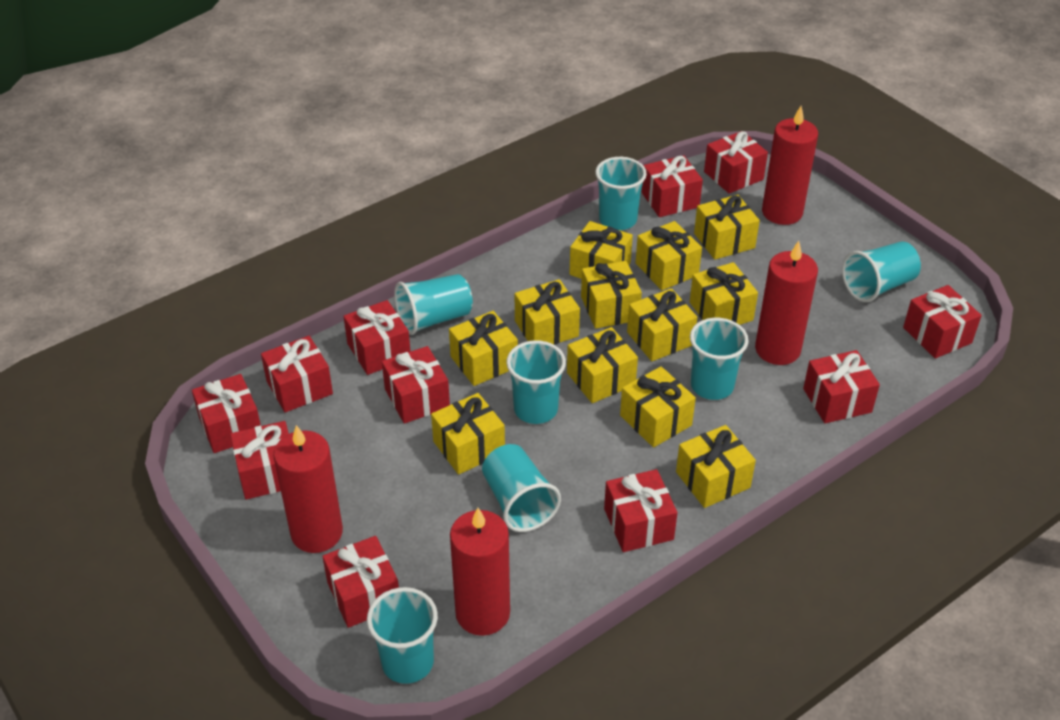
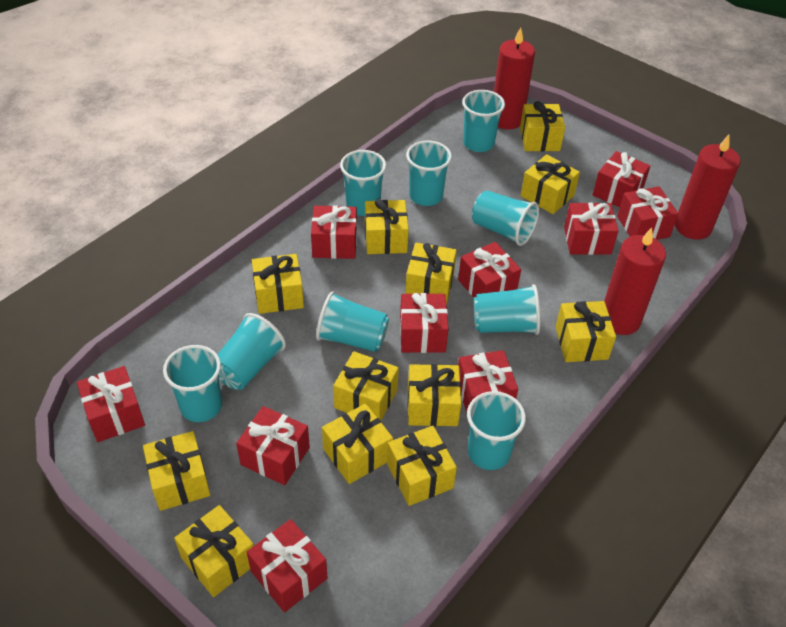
red candle: [273,425,343,553] [450,508,510,636] [755,241,818,365] [762,106,818,225] = 4 -> [494,27,535,130] [604,228,666,335] [675,135,740,240] = 3
red gift: [192,374,261,453] [230,421,289,500] [261,336,333,412] [322,536,399,628] [343,300,411,375] [382,346,450,424] [604,469,678,552] [642,155,703,217] [704,131,768,194] [803,350,880,423] [903,285,982,358] = 11 -> [77,366,145,442] [236,406,310,485] [247,519,328,612] [311,205,357,259] [400,293,448,353] [458,242,521,298] [458,350,518,412] [564,202,618,255] [593,151,650,208] [617,187,679,240] = 10
turquoise cup: [367,587,438,684] [394,274,473,335] [482,444,561,532] [506,340,566,424] [595,157,647,230] [690,318,749,400] [842,242,921,302] = 7 -> [163,345,222,422] [217,313,286,390] [316,291,389,352] [340,150,386,216] [406,141,452,206] [462,90,505,152] [467,391,526,470] [472,190,539,246] [473,284,540,335] = 9

